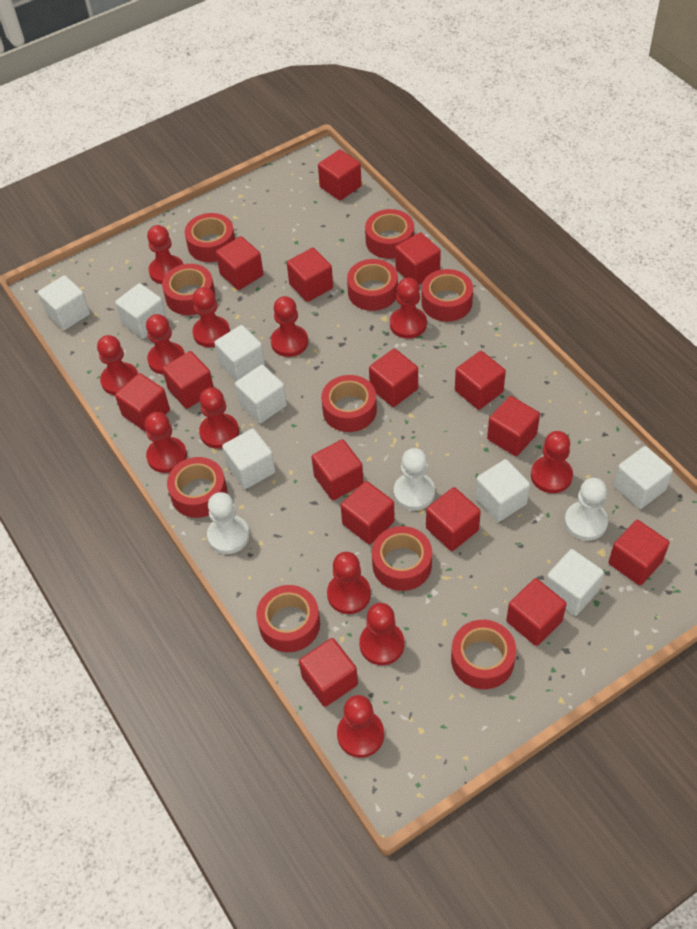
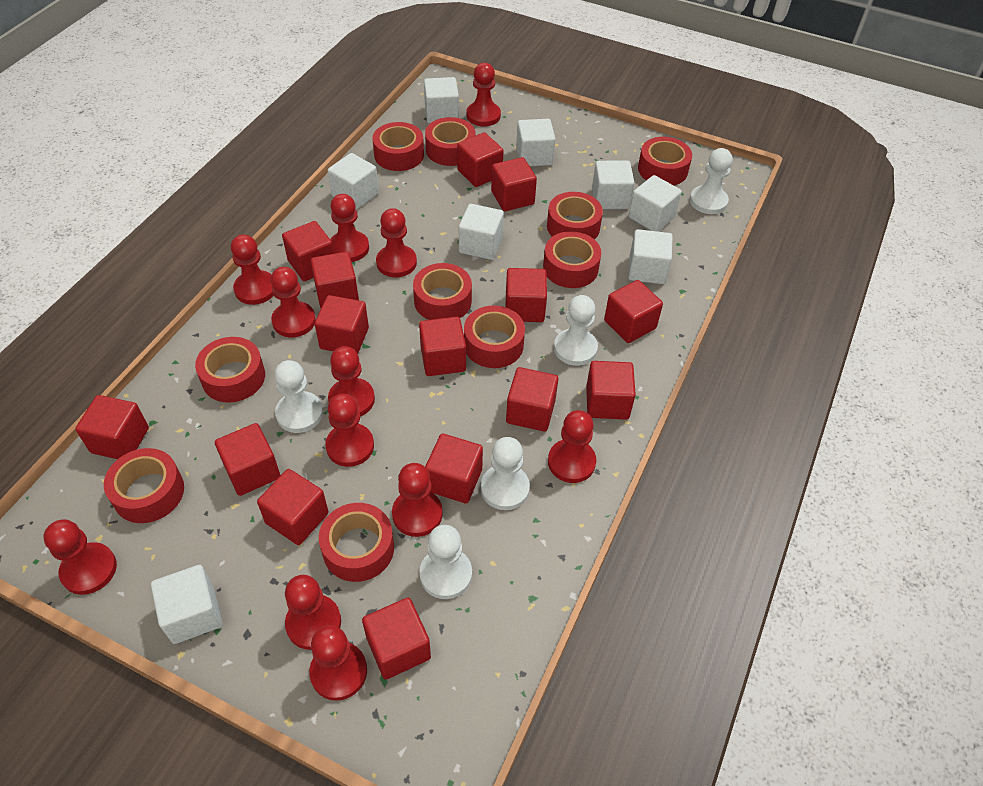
white pawn: [207,492,250,554] [394,448,435,510] [564,478,608,541] = 3 -> [274,360,323,433] [419,525,472,599] [481,437,530,510] [554,295,598,366] [690,148,732,214] = 5

